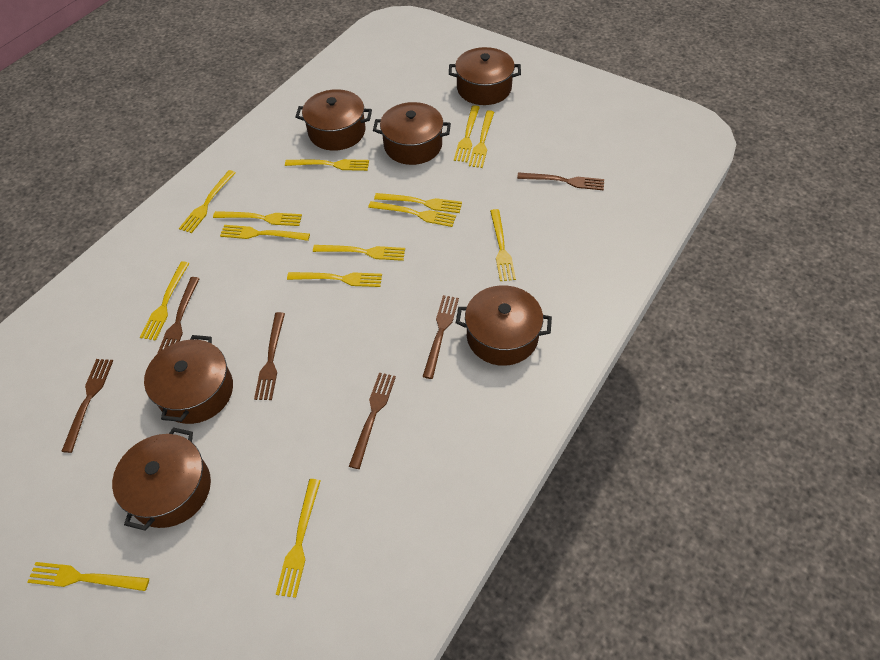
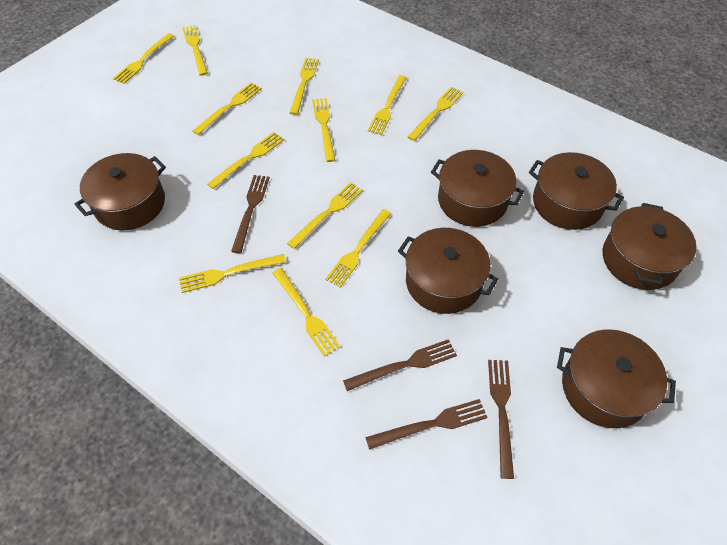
brown fork: [61,359,113,453] [157,277,200,354] [254,312,285,400] [349,372,396,469] [423,295,459,379] [517,173,604,190] = 6 -> [231,175,270,253] [343,339,457,391] [365,399,488,450] [488,360,514,479] = 4
yellow fork: [28,562,149,591] [140,261,189,340] [179,170,235,233] [213,211,302,226] [220,225,310,241] [276,479,321,598] [285,159,369,171] [287,272,382,287] [313,245,405,261] [368,201,456,227] [374,193,462,213] [454,105,480,162] [469,110,494,168] [490,209,516,281] = 14 -> [113,33,174,84] [179,254,286,293] [182,25,208,76] [193,82,262,135] [207,132,285,189] [273,268,341,357] [287,182,363,249] [290,58,319,115] [312,98,335,162] [325,209,391,288] [367,75,407,135] [408,87,463,141] = 12

